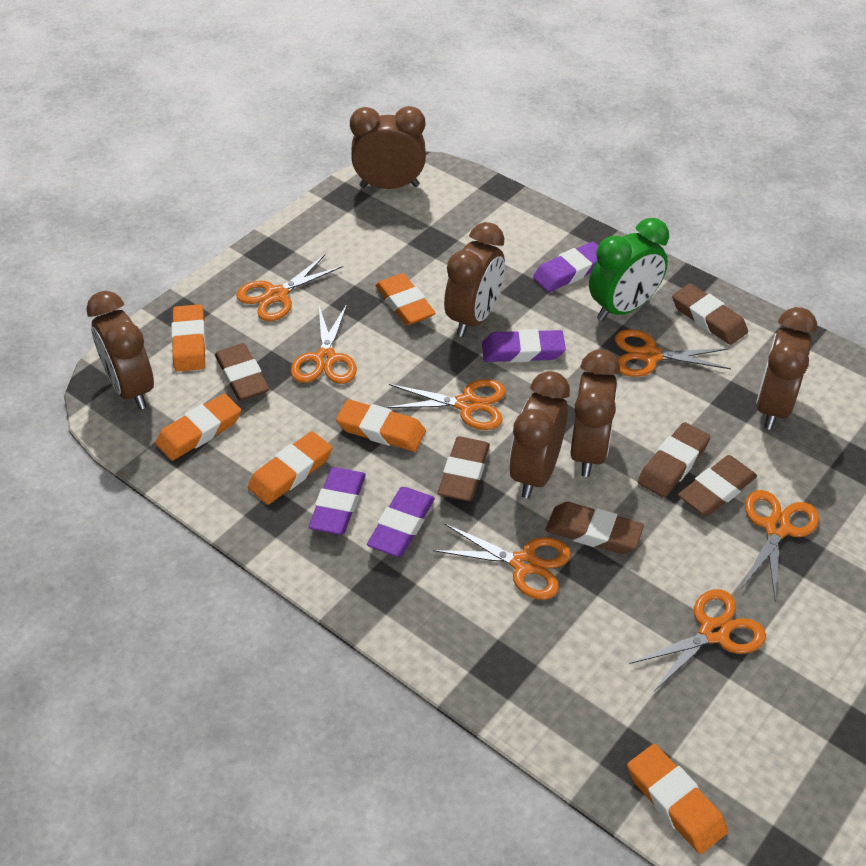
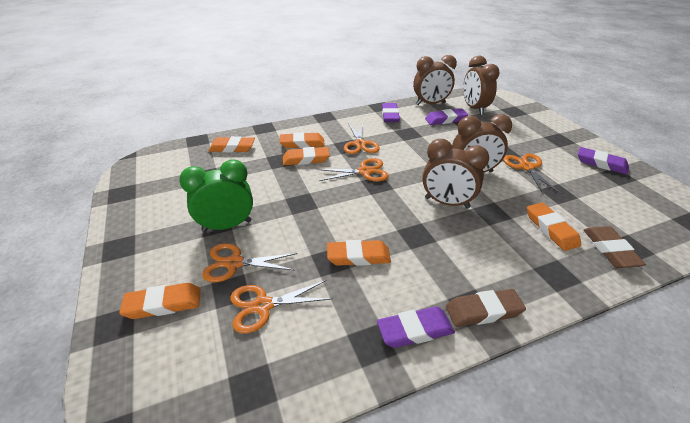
brown clock: [86,291,154,410] [350,106,426,189] [444,222,505,337] [509,371,570,499] [570,349,620,477] [756,307,817,430] = 6 -> [413,55,457,105] [422,139,489,209] [452,114,512,173] [463,56,500,115] = 4
brown eraser: [215,343,269,401] [438,436,490,501] [546,502,644,554] [638,422,710,498] [672,284,748,345] [678,455,757,516] = 6 -> [446,289,526,327] [584,226,646,268] = 2
orange scissors: [236,254,343,321] [291,304,357,384] [385,379,506,430] [433,524,571,600] [615,329,731,377] [630,589,766,692] [741,490,819,601] = 7 -> [202,243,297,282] [231,280,333,333] [317,158,389,182] [344,123,380,154] [503,154,561,195] = 5

